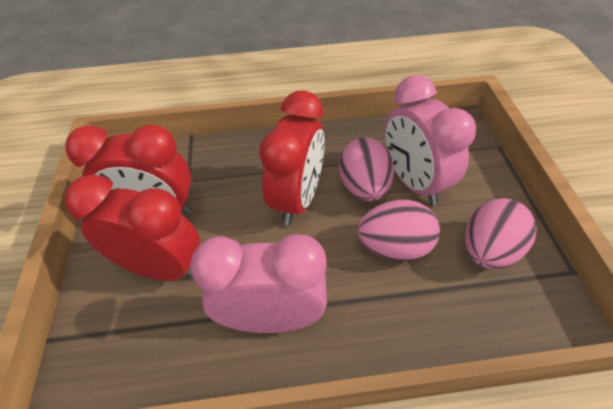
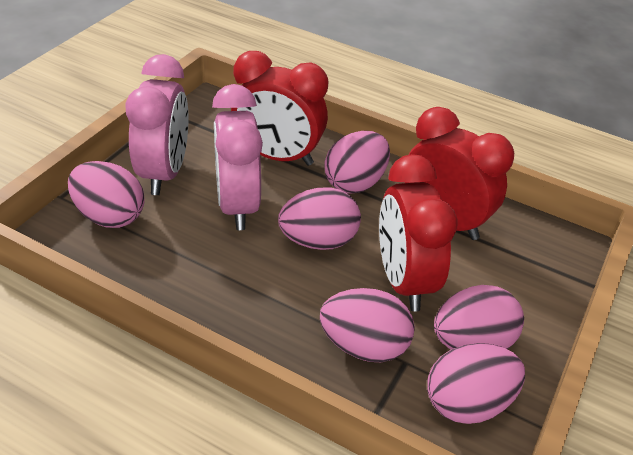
pink egg: [339,138,394,201] [357,200,440,261] [465,198,537,269] = 3 -> [68,161,145,228] [278,187,361,250] [320,288,415,362] [324,131,390,194] [427,343,525,424] [434,285,524,349] = 6

